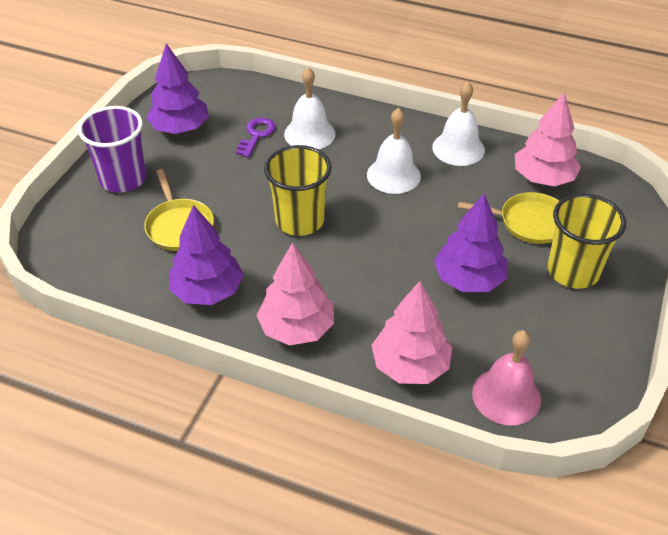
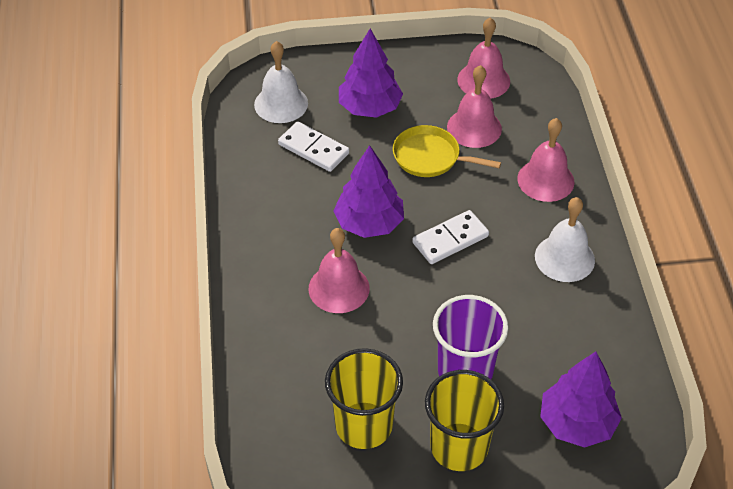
pink bell: [472,330,541,425] = 1 -> [309,228,370,313] [447,65,502,148] [457,17,510,98] [517,118,574,202] = 4
pink tree: [257,242,334,346] [372,281,452,384] [515,92,581,186] = 3 -> none = 0
purple key: [236,118,276,157] = 1 -> none = 0
white bell: [284,67,336,150] [367,108,421,194] [432,82,485,166] = 3 -> [254,41,308,123] [535,197,595,282] = 2
white domino: none = 0 -> [278,121,349,172] [412,210,489,264] = 2
yellow pan: [144,169,214,251] [458,192,559,244] = 2 -> [393,125,501,177] = 1

